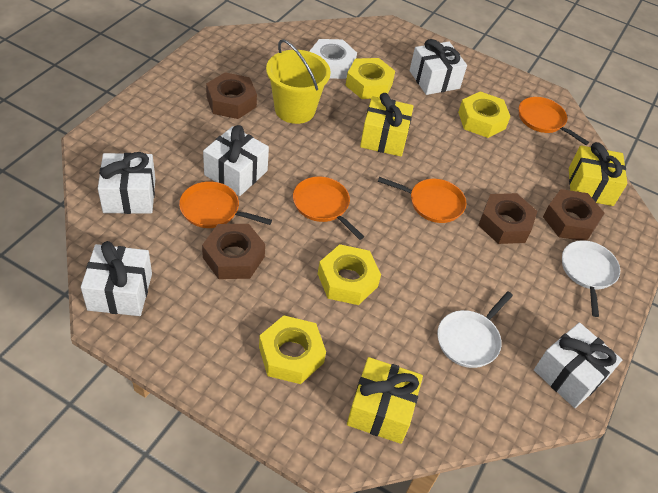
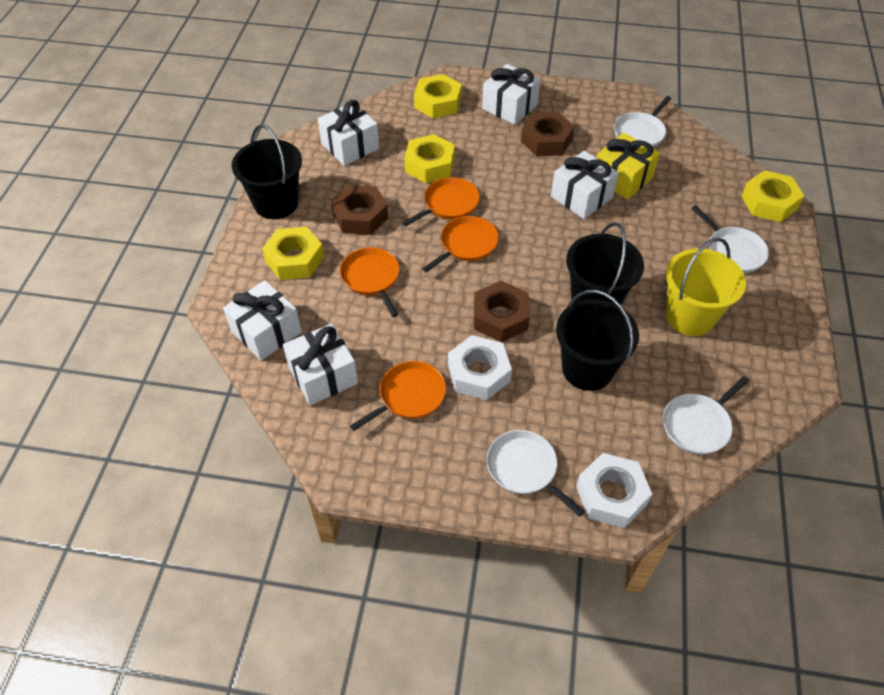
black bucket: none = 0 -> [232,124,302,219] [556,290,639,391] [566,222,644,305] = 3
brown nut: [202,224,265,279] [206,72,257,119] [478,193,537,244] [543,189,605,241] = 4 -> [331,185,388,235] [474,281,530,342] [521,112,575,156] = 3
white nut: [309,39,357,79] = 1 -> [448,335,512,400] [576,453,652,528] = 2
white pan: [437,291,513,368] [562,240,620,317] = 2 -> [487,430,585,517] [614,96,671,147] [663,376,749,454] [691,205,769,273] = 4
yellow gift: [347,357,423,444] [360,93,414,156] [569,142,627,206] = 3 -> [597,133,660,200] = 1

